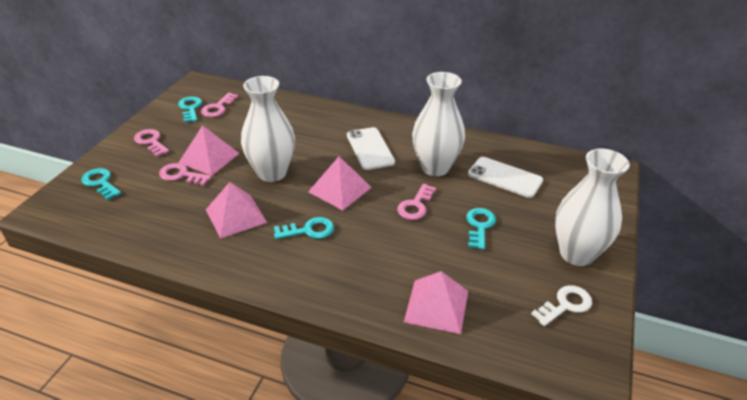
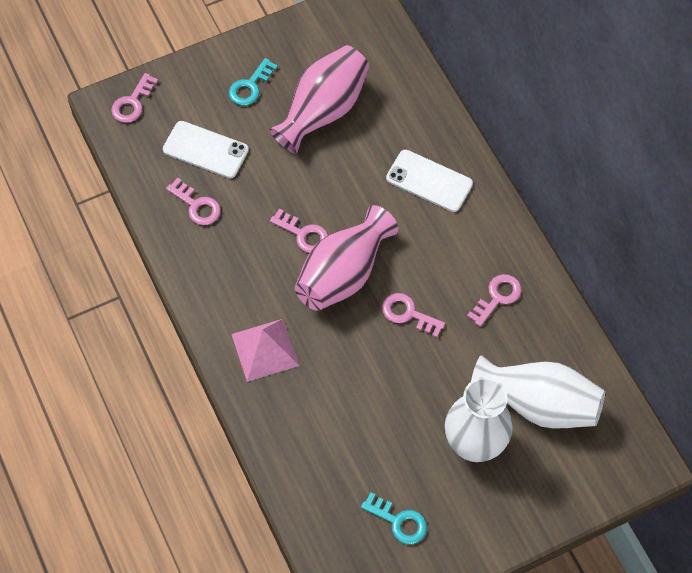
pink key: [134,129,169,157] [159,163,211,186] [201,93,238,117] [397,184,436,220] = 4 -> [111,73,159,123] [166,178,221,225] [270,208,328,253] [382,293,445,338] [467,274,522,327] = 5
pink pyramid: [178,125,240,176] [206,182,267,239] [308,156,372,210] [404,271,468,334] = 4 -> [231,319,299,382] = 1
pink vase: none = 0 -> [269,45,370,154] [295,205,398,311] = 2
turquoise key: [81,168,121,200] [178,96,202,123] [274,217,334,239] [466,208,496,250] = 4 -> [229,58,278,106] [361,492,427,545] = 2
white key: [531,285,592,326] = 1 -> none = 0
white vase: [241,76,295,182] [412,72,465,176] [555,149,630,266] = 3 -> [445,377,513,462] [471,355,605,429] = 2

